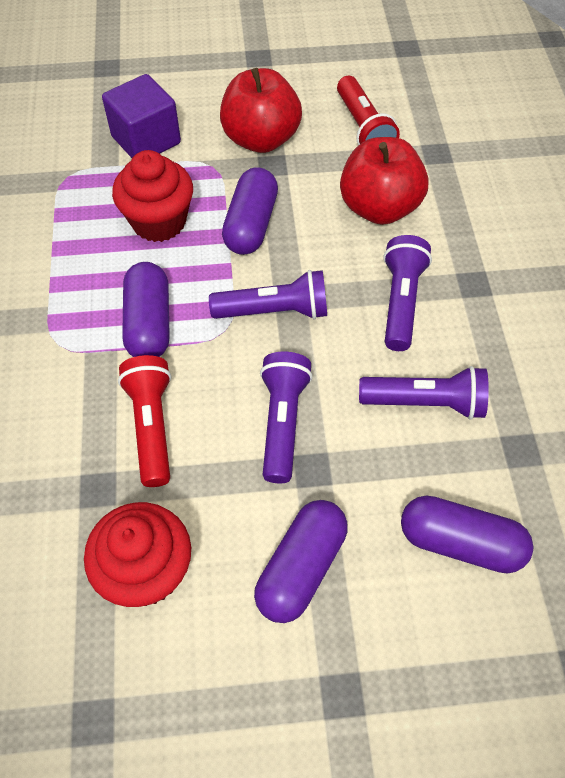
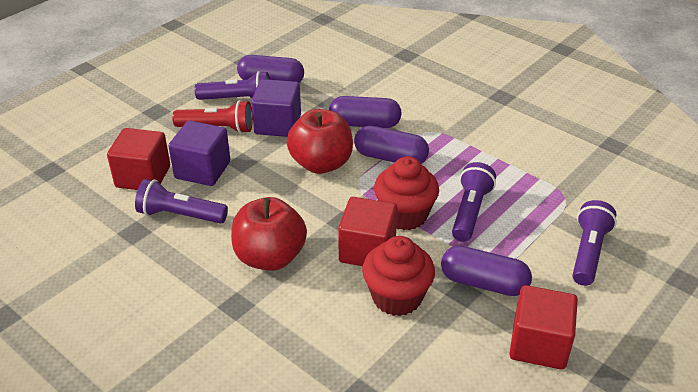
purple cube: [102,74,181,158] = 1 -> [168,121,230,186] [251,79,301,137] = 2
red cube: none = 0 -> [107,128,170,190] [338,197,397,266] [509,285,578,370] = 3
red flashlight: [118,355,171,487] [337,76,400,145] = 2 -> [172,100,253,133] = 1

